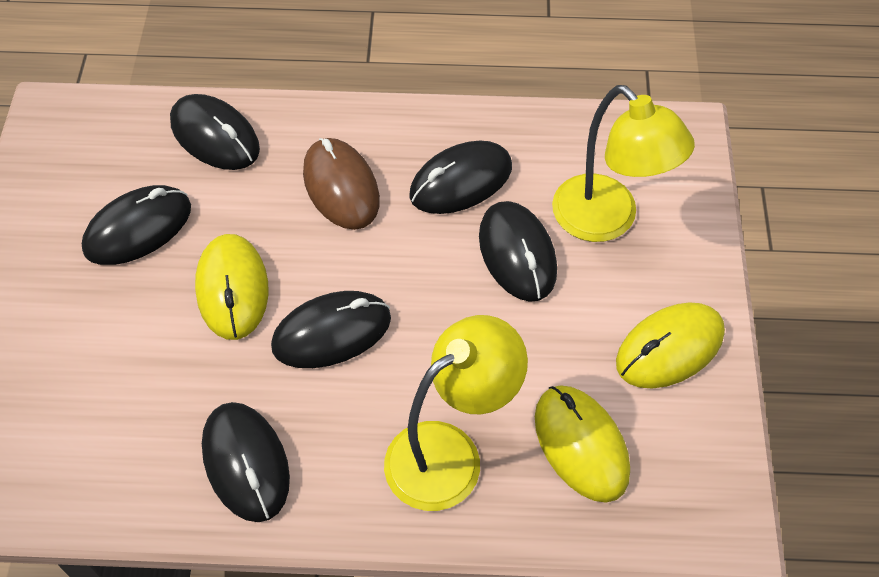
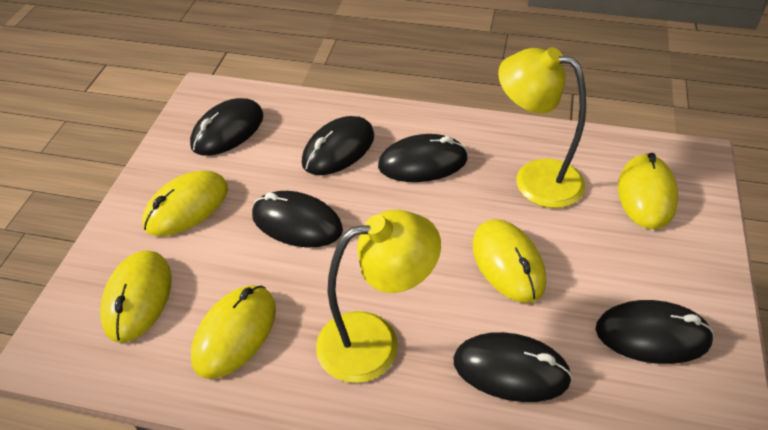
brown mouse: [303,138,380,230] = 1 -> none = 0
yellow mouse: [195,234,268,340] [535,385,630,503] [616,302,725,389] = 3 -> [100,250,172,343] [142,170,228,236] [191,285,276,379] [473,219,546,303] [618,153,678,229] = 5

